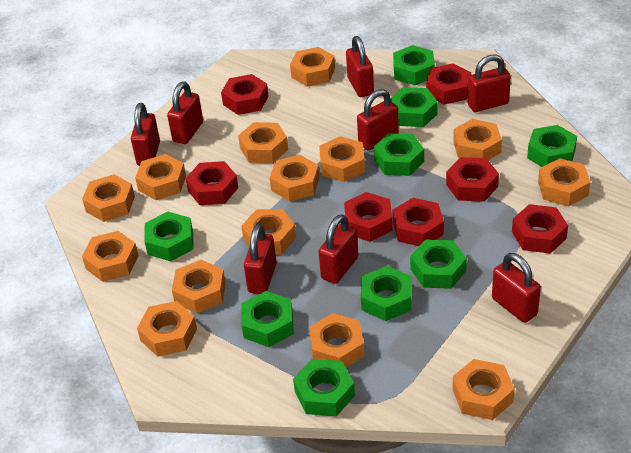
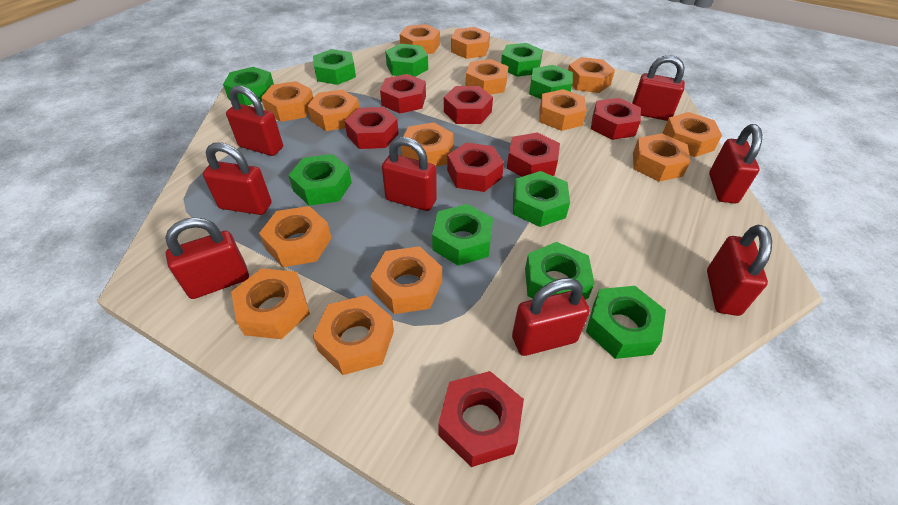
green nut: [144,211,194,261] [241,291,294,347] [293,359,355,416] [361,266,411,321] [374,133,424,176] [390,87,438,127] [393,45,435,85] [410,239,467,289] [527,125,577,167] = 9 -> [223,67,274,105] [288,154,352,206] [313,49,356,85] [385,44,428,77] [432,204,493,266] [501,43,543,77] [513,171,570,227] [525,242,594,300] [529,65,573,99] [586,286,666,359] = 10

